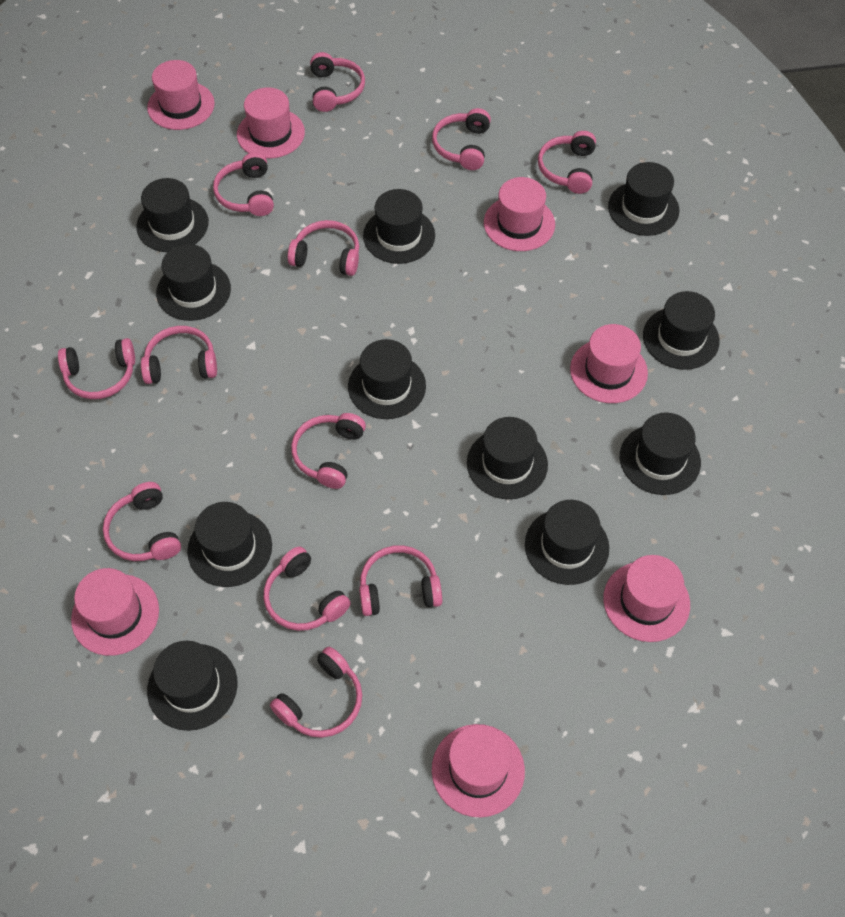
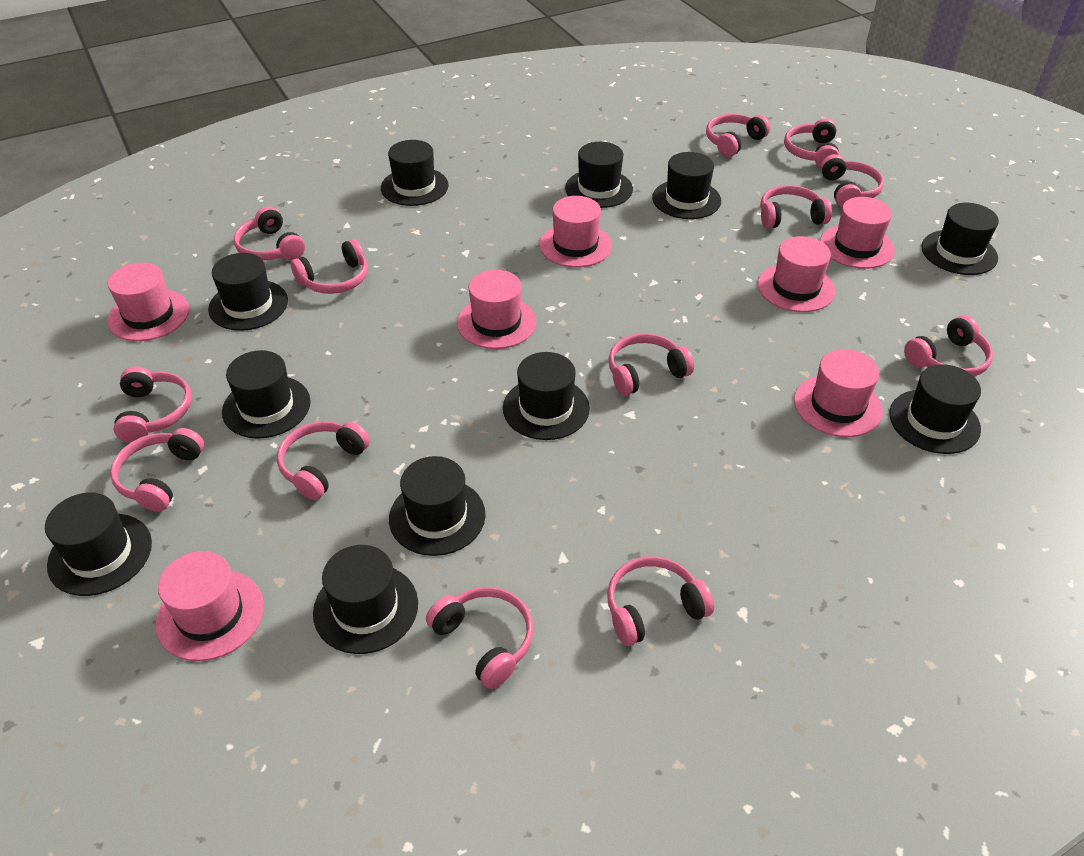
pink headphones: [58,338,135,399] [103,482,181,561] [141,326,217,384] [213,152,274,216] [264,547,350,631] [270,647,362,738] [288,220,359,276] [291,413,366,489] [310,52,365,112] [359,545,442,616] [432,108,491,170] [538,131,596,194] = 12 -> [110,428,204,512] [114,366,192,443] [234,207,305,261] [277,421,370,500] [291,239,368,294] [426,587,534,689] [607,557,714,646] [608,333,694,396] [706,114,770,157] [760,185,832,228] [784,118,839,167] [820,154,884,207] [904,315,993,376] = 13

